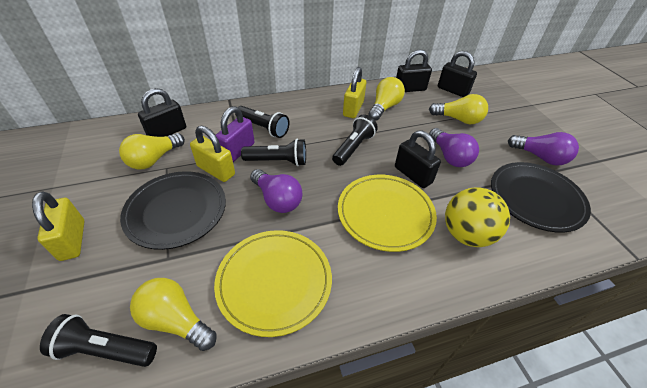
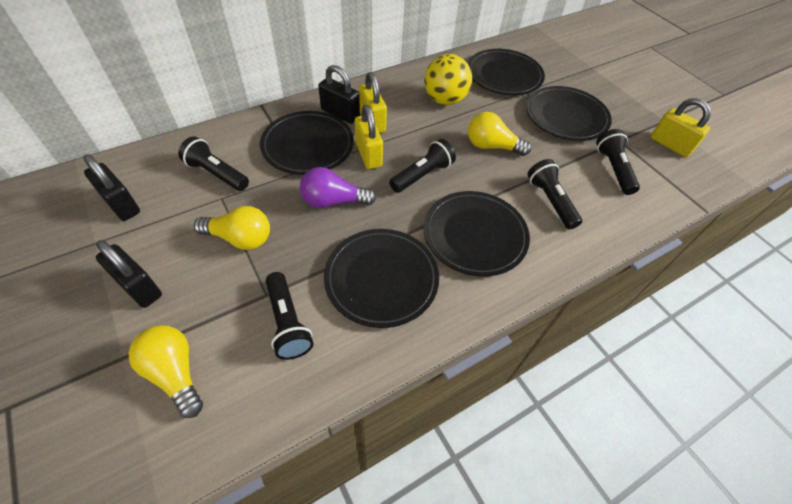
black flashlight: [40,314,157,367] [235,106,289,138] [241,139,306,166] [332,114,378,166] = 4 -> [178,136,249,191] [266,272,313,360] [389,139,456,193] [527,159,582,229] [596,129,640,195] = 5
black padlock: [138,88,186,137] [395,131,441,188] [396,49,432,92] [438,51,477,97] = 4 -> [83,154,140,221] [96,240,162,308] [318,65,360,124] = 3
black plate: [120,171,226,250] [491,162,591,233] = 2 -> [260,111,354,175] [324,229,439,328] [423,191,530,277] [468,49,545,95] [526,86,612,141] = 5
purple light bulb: [250,169,303,213] [429,128,479,167] [508,132,579,165] = 3 -> [300,167,376,208] = 1
purple padlock: [216,106,255,162] = 1 -> none = 0
yellow light bulb: [119,133,185,169] [130,278,216,351] [368,77,405,121] [429,94,488,124] = 4 -> [129,325,203,418] [194,206,270,250] [468,112,532,156] = 3
yellow plate: [214,230,332,337] [338,175,437,252] = 2 -> none = 0

